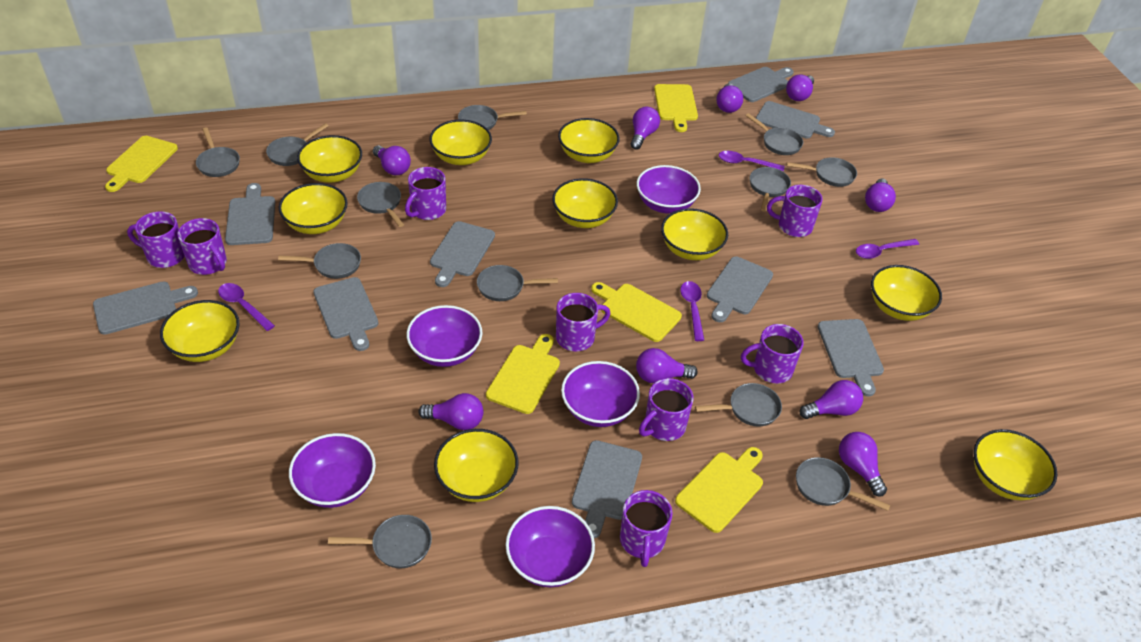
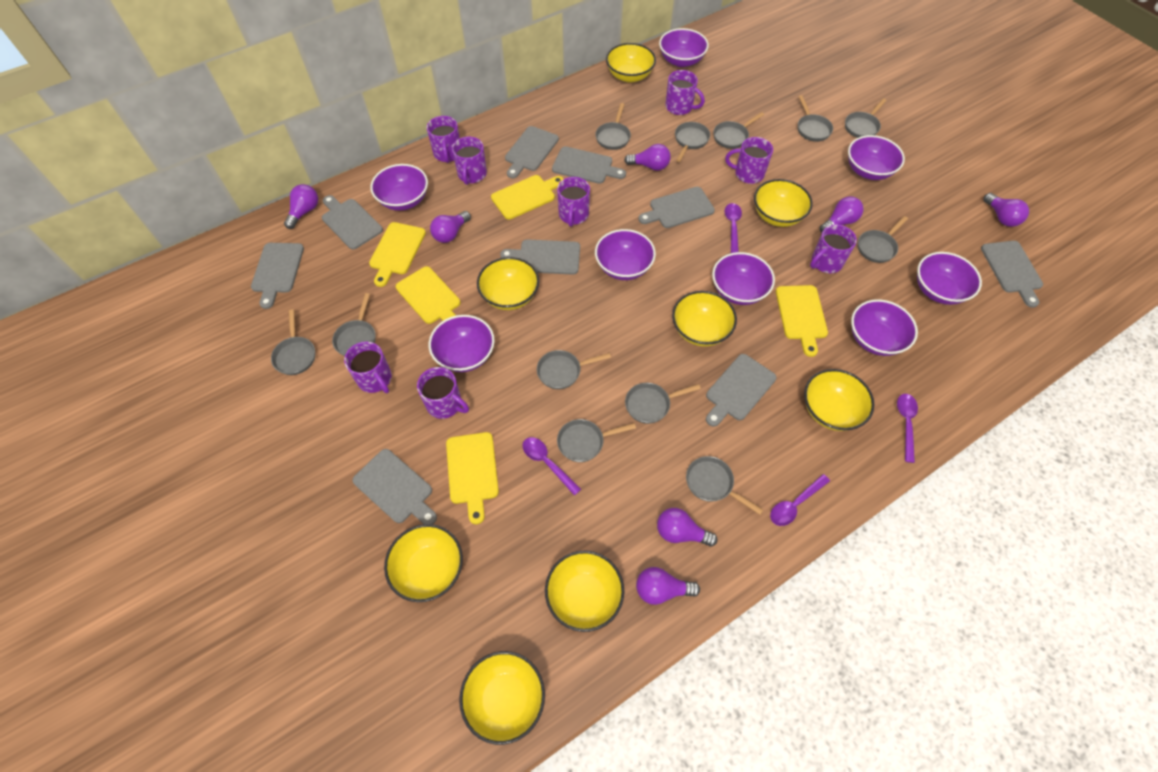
purple bowl: [289,433,376,508] [406,305,483,367] [506,506,595,587] [561,361,640,427] [636,165,701,214] = 5 -> [370,164,428,211] [428,315,495,372] [595,229,656,280] [659,28,709,67] [712,252,775,305] [848,135,905,180] [851,299,918,356] [917,252,982,305] = 8
purple light bulb: [373,145,411,175] [418,393,483,430] [631,107,660,150] [636,348,698,383] [716,83,743,113] [786,75,814,101] [800,380,863,419] [839,432,887,496] [865,178,896,212] = 9 -> [284,184,318,229] [430,211,471,243] [624,144,671,171] [636,567,700,605] [657,508,717,547] [820,197,864,233] [983,193,1029,227] = 7
yellow bowl: [160,300,240,362] [279,183,348,234] [297,135,362,183] [430,120,492,165] [434,429,519,502] [552,178,618,228] [558,118,620,163] [661,208,728,260] [871,265,942,321] [974,429,1057,500] = 10 -> [384,524,463,602] [459,651,545,745] [477,257,539,310] [545,551,624,632] [606,43,656,83] [672,291,737,347] [754,179,813,227] [804,369,874,431] = 8

